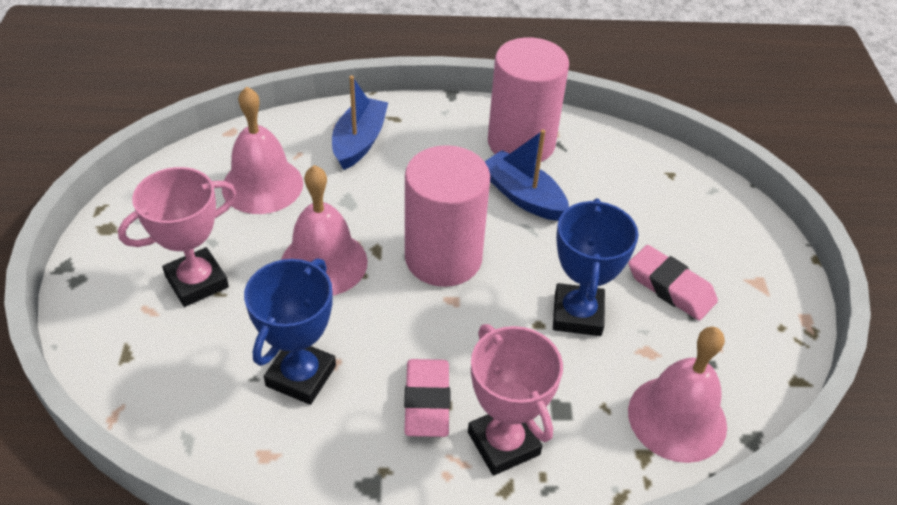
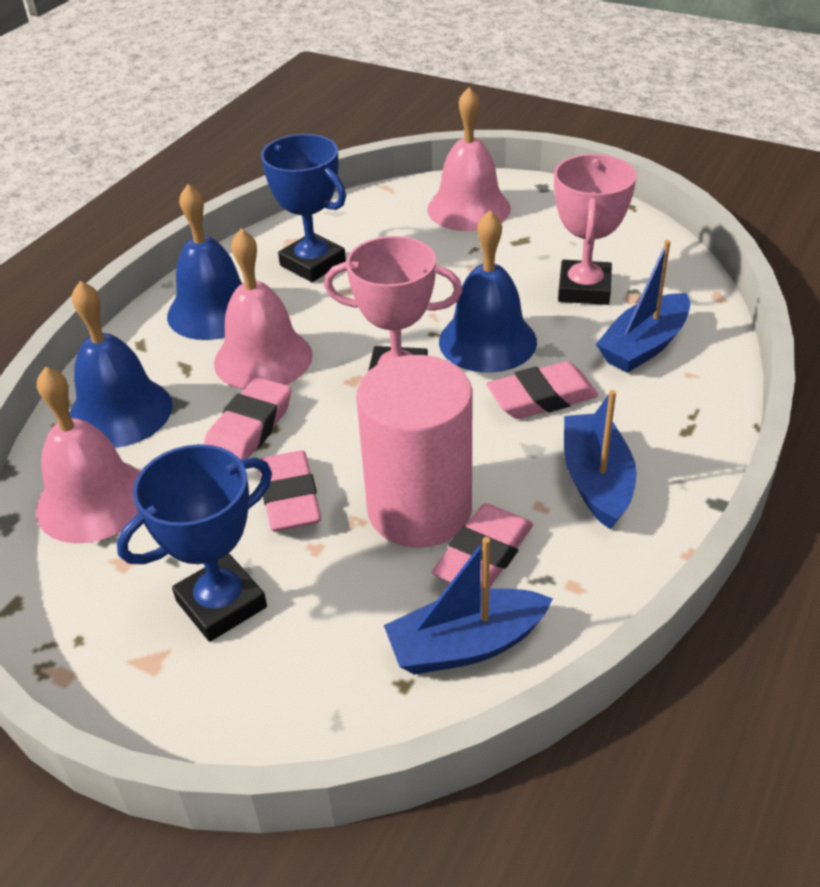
blue bell: none = 0 -> [70,281,173,448] [167,184,242,340] [439,210,537,373] = 3
blue boat: [332,76,388,170] [484,130,569,221] = 2 -> [384,537,553,675] [564,390,636,530] [596,240,690,373] = 3
pink cylinder: [405,145,490,287] [488,37,569,162] = 2 -> [356,355,472,547] = 1
pink eraser: [404,359,450,437] [628,245,718,321] = 2 -> [204,377,292,459] [259,451,321,531] [432,503,533,589] [486,361,599,419] = 4

